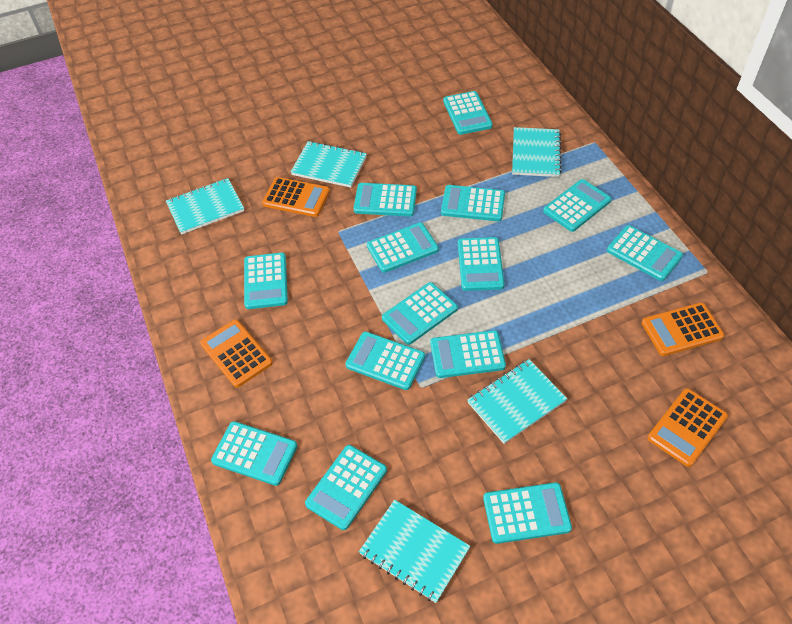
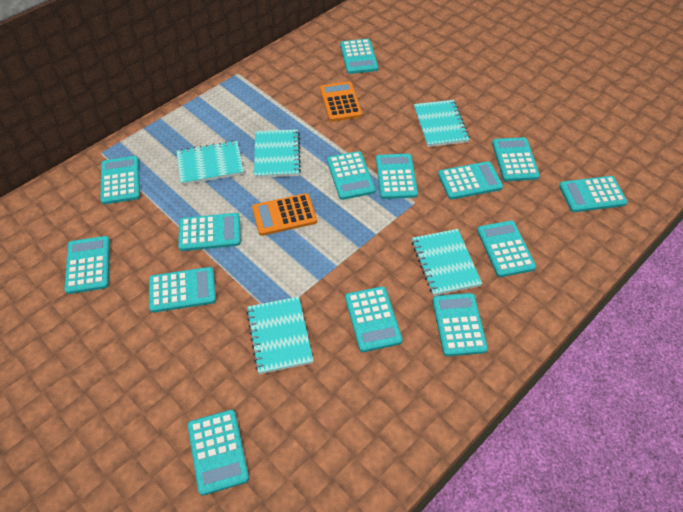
orange calculator: [200,319,273,388] [262,177,330,217] [642,303,724,356] [648,388,728,467] = 4 -> [252,193,317,236] [320,81,362,122] = 2

